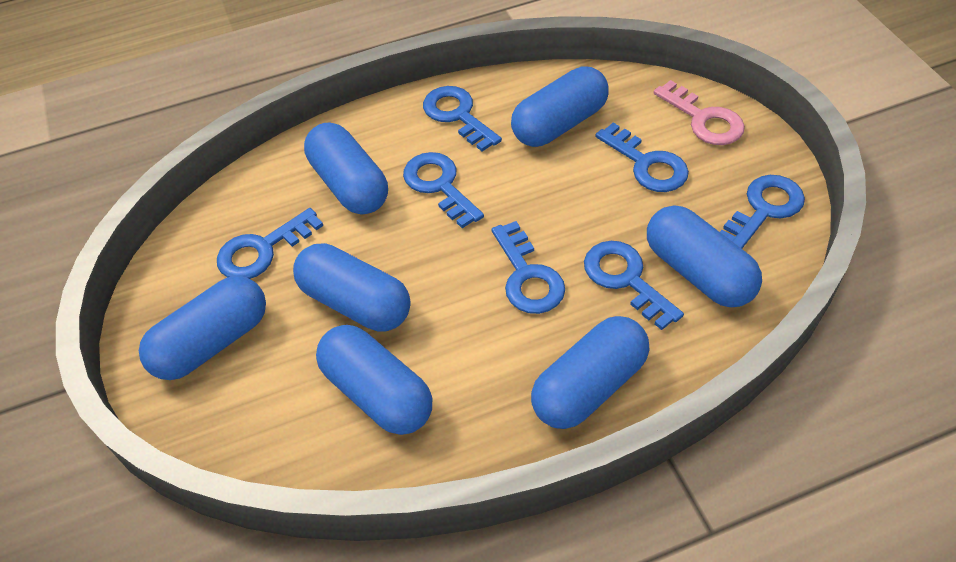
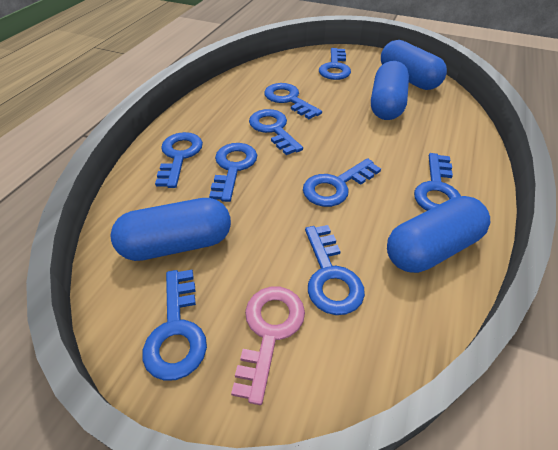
blue capsule: [139,276,266,380] [293,243,411,332] [304,123,388,215] [316,325,432,435] [511,66,609,147] [531,316,649,429] [647,205,762,307] = 7 -> [111,198,231,261] [371,61,409,120] [381,40,447,90] [387,196,490,273] = 4
blue key: [217,208,323,279] [403,152,484,228] [423,86,502,152] [491,221,565,314] [584,241,684,330] [595,123,689,192] [720,175,805,249] = 7 -> [142,270,207,381] [155,132,203,188] [209,143,257,202] [249,109,303,155] [264,83,322,119] [303,158,381,207] [305,225,365,315] [319,48,351,80] [414,153,461,211] = 9

